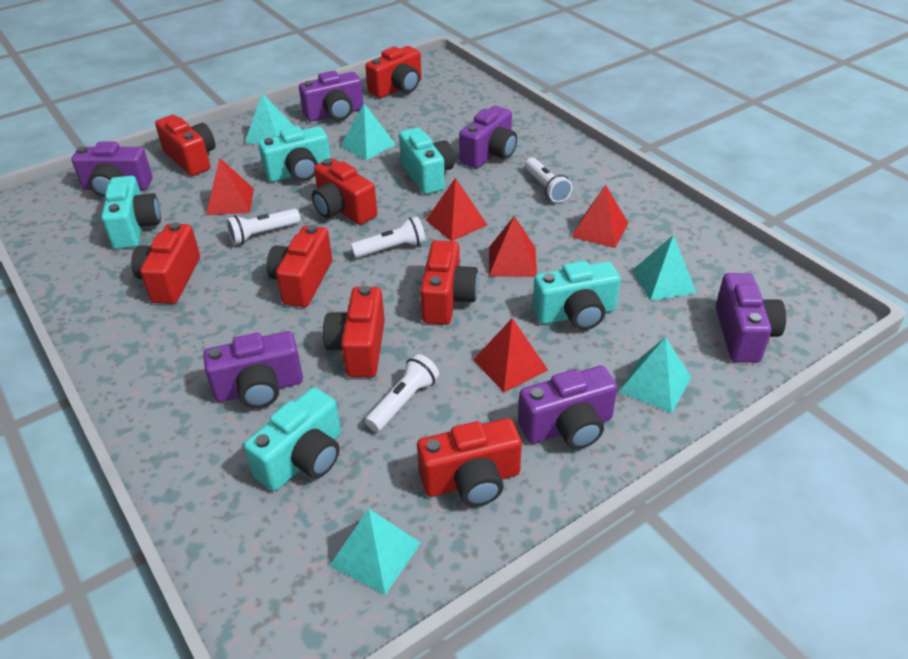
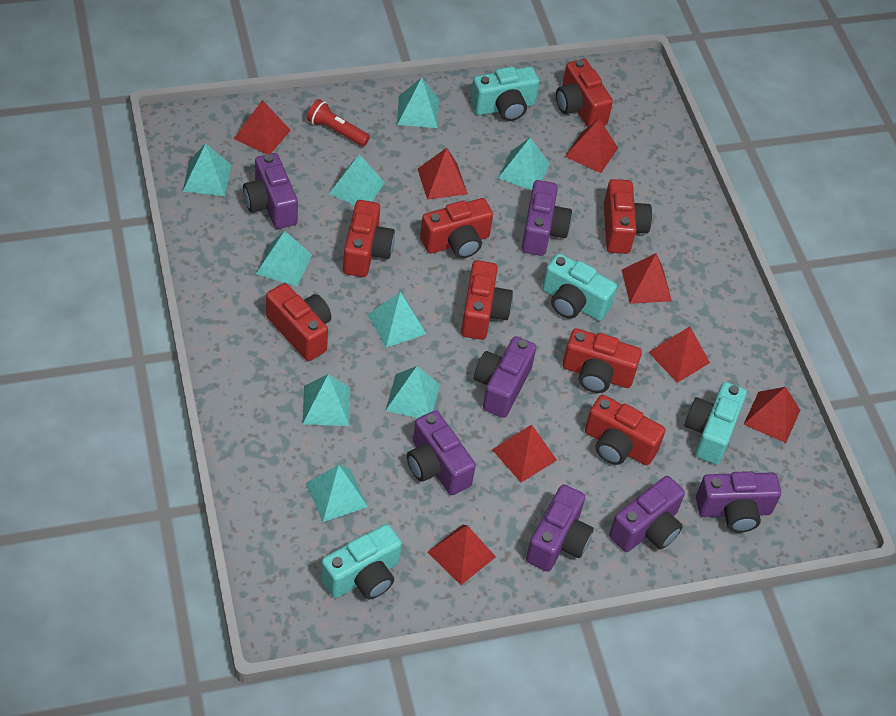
purple camera: [72,142,152,197] [203,331,303,408] [299,71,364,122] [459,106,517,168] [518,366,618,449] [716,273,786,363] = 6 -> [243,153,298,229] [407,410,476,495] [474,336,536,418] [521,180,572,256] [526,484,594,572] [609,476,685,552] [696,471,781,533] = 7
red flashlight: none = 0 -> [307,99,370,146] = 1
red pyramid: [206,158,254,215] [426,178,487,241] [473,318,548,392] [489,216,537,277] [571,185,628,248] = 5 -> [234,100,291,155] [418,148,468,200] [428,525,496,585] [492,424,557,482] [565,119,618,173] [622,253,672,304] [648,326,710,383] [743,387,800,443] = 8
turquoise camera: [101,176,161,249] [244,387,341,491] [258,126,331,182] [399,128,454,194] [533,261,621,330] = 5 -> [321,524,402,599] [470,66,539,121] [542,253,617,321] [685,382,747,464] = 4
turquoise pyramid: [245,93,295,144] [330,509,421,595] [341,103,396,160] [619,337,692,413] [632,235,697,301] = 5 -> [183,144,231,196] [256,231,312,286] [302,374,350,426] [306,465,368,522] [329,154,385,205] [367,292,426,348] [385,366,440,418] [397,78,439,128] [498,137,550,190] = 9
white flashlight: [226,209,301,245] [351,217,426,258] [365,354,439,432] [525,158,573,203] = 4 -> none = 0

